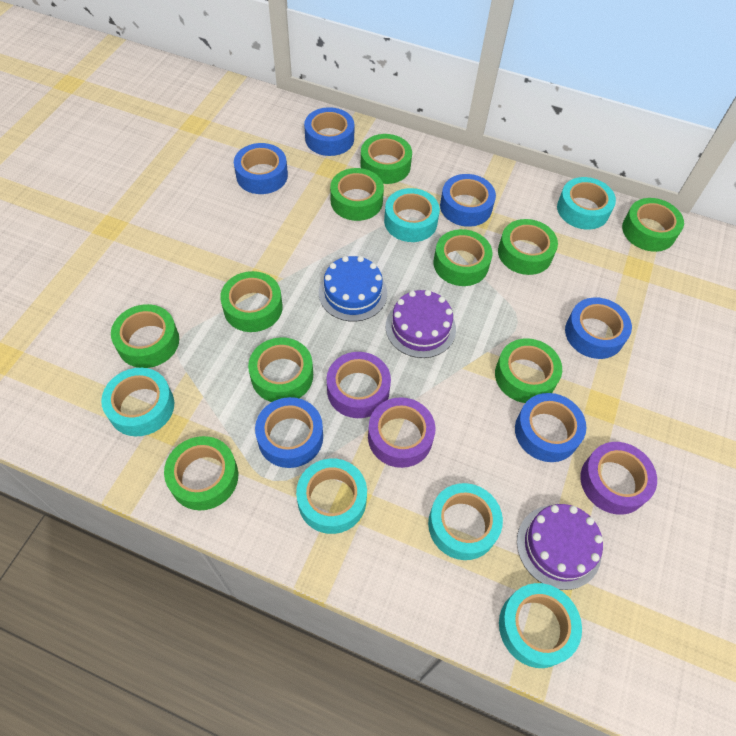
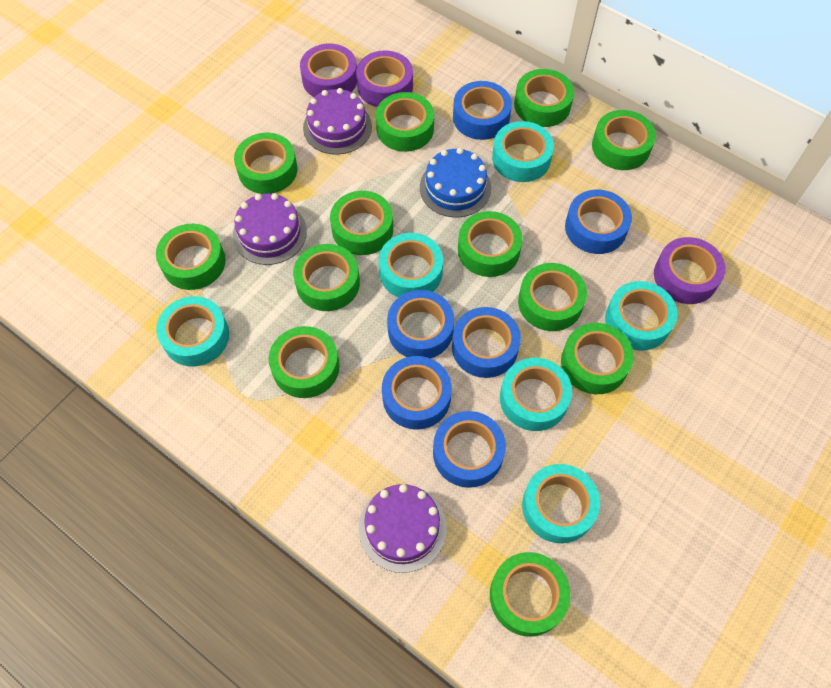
green tape: [111,304,179,368] [164,436,238,510] [220,271,283,332] [248,337,313,402] [330,168,384,221] [360,134,412,184] [434,229,493,286] [495,338,562,403] [498,219,558,275] [622,198,684,252] = 10 -> [156,224,225,290] [234,133,298,194] [269,326,340,398] [293,244,360,311] [330,191,393,255] [376,92,434,152] [458,211,523,277] [490,552,571,637] [514,69,574,127] [518,263,587,331] [561,323,634,394] [592,110,656,170] = 12
purple cake: [386,290,456,358] [517,504,603,590] = 2 -> [233,193,307,265] [303,88,372,155] [358,484,447,573] = 3

